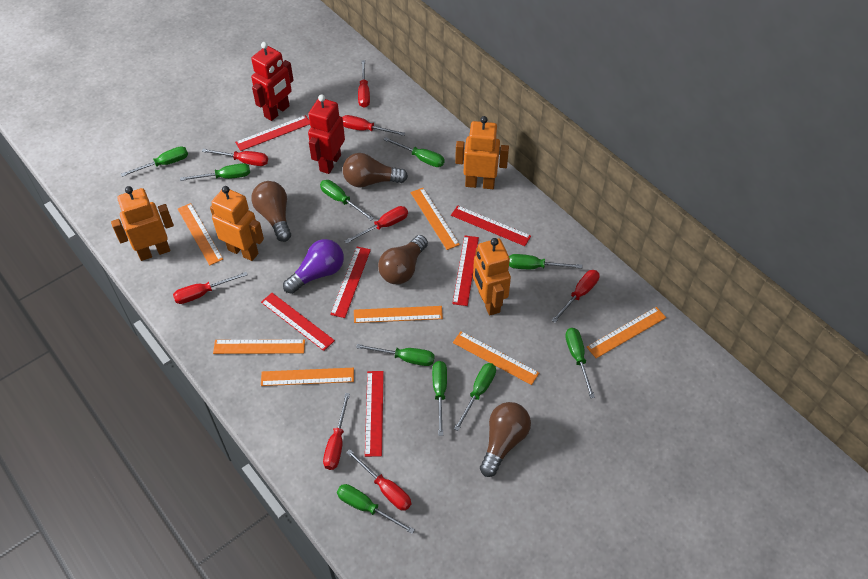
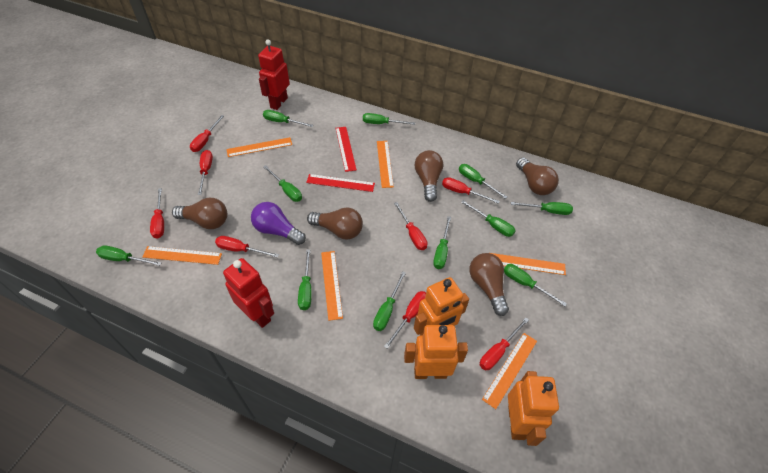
brown light bulb: [252,181,291,242] [343,153,408,188] [378,235,428,284] [480,402,531,477] = 4 -> [172,198,227,229] [307,208,363,240] [415,150,443,202] [469,253,509,316] [516,157,559,195] = 5
green screwdriver: [121,146,188,177] [180,163,250,181] [320,180,374,221] [337,484,415,534] [356,344,435,366] [383,137,445,167] [432,361,447,436] [454,363,496,431] [509,254,582,269] [565,328,595,398] = 10 -> [96,245,162,266] [263,110,313,127] [263,165,302,202] [298,249,312,310] [363,113,415,125] [373,271,406,331] [433,216,451,269] [459,164,507,199] [461,200,516,237] [504,264,567,307] [511,202,573,215] = 11
orange robot: [111,186,174,261] [210,186,264,261] [455,116,509,189] [473,238,511,315] = 4 -> [404,325,468,379] [414,277,469,336] [508,371,559,446] = 3
orange ruler: [178,203,223,266] [213,339,305,354] [261,368,354,386] [354,306,443,323] [410,188,460,250] [453,331,539,385] [587,307,666,359] = 7 -> [142,246,222,265] [226,137,292,157] [321,251,343,321] [377,141,394,188] [482,333,537,409] [490,253,566,275] = 6
red ruler: [235,115,310,151] [261,293,335,351] [330,247,371,318] [365,371,384,457] [451,205,531,246] [452,235,479,306] = 6 -> [306,174,375,192] [336,127,357,172] = 2

